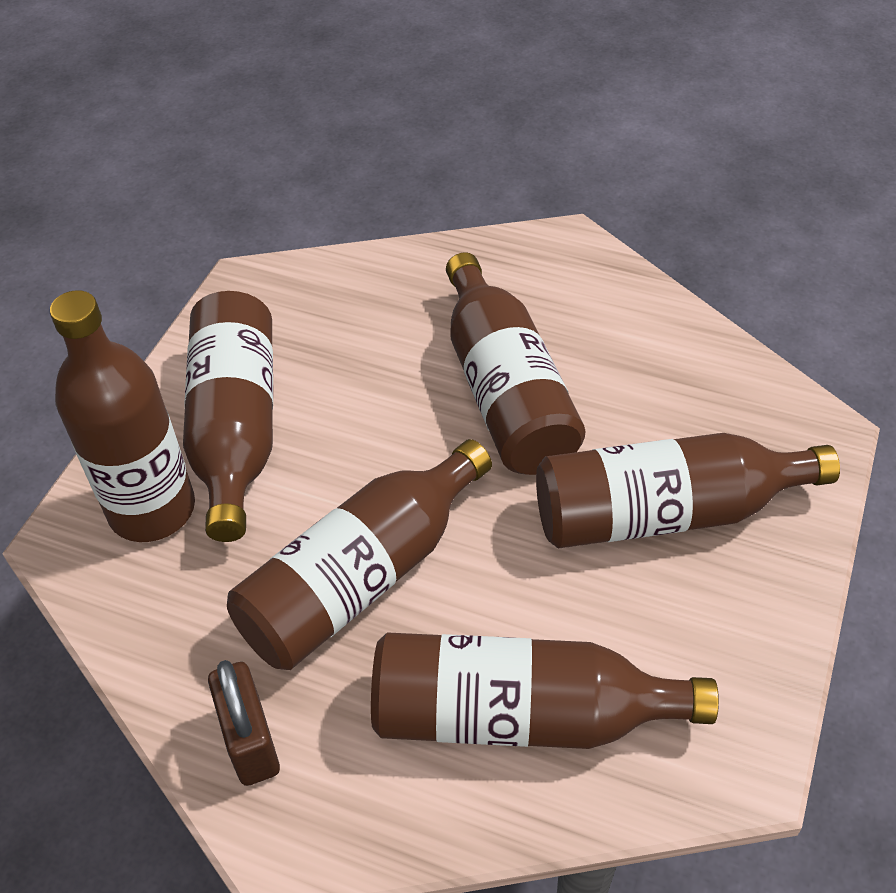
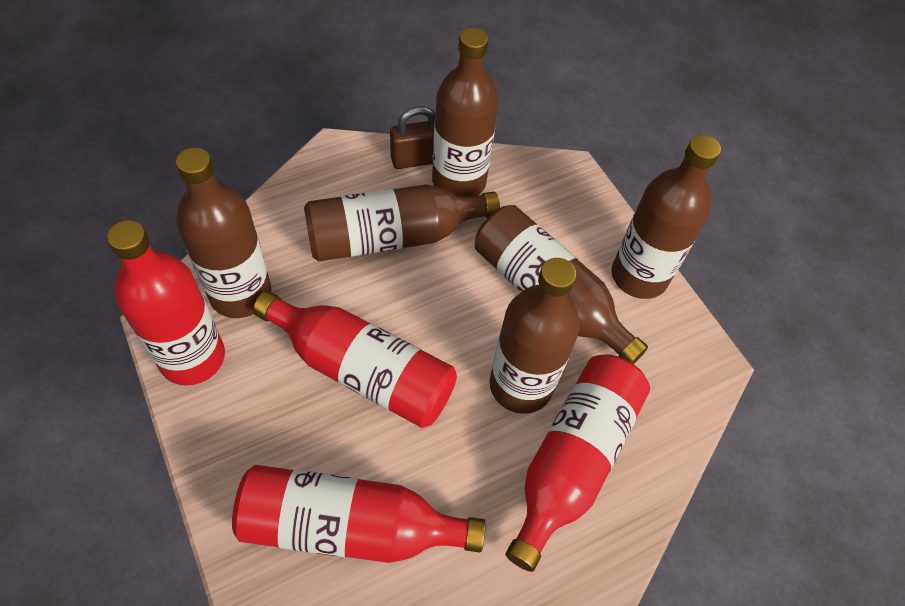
red bottle: none = 0 -> [107,220,225,386] [232,465,486,563] [253,291,457,428] [506,354,650,572] = 4

